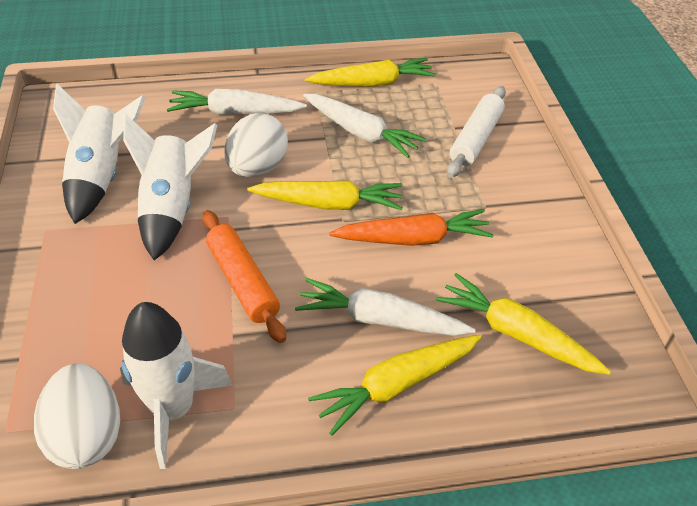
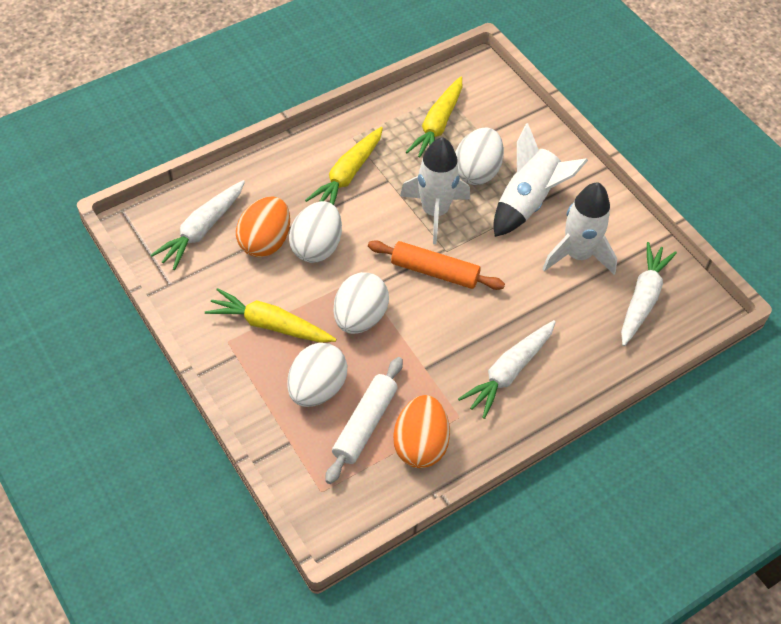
orange carrot: [329,209,493,246] = 1 -> none = 0
orange egg: none = 0 -> [236,197,290,257] [393,395,450,468] = 2
white egg: [34,364,120,469] [224,113,288,177] = 2 -> [287,343,347,407] [289,201,342,263] [334,272,389,334] [455,128,504,185] = 4
yellow carrot: [247,180,403,210] [305,58,436,87] [308,335,481,436] [436,273,611,375] = 4 -> [205,288,336,343] [305,127,383,205] [406,76,462,157] = 3

